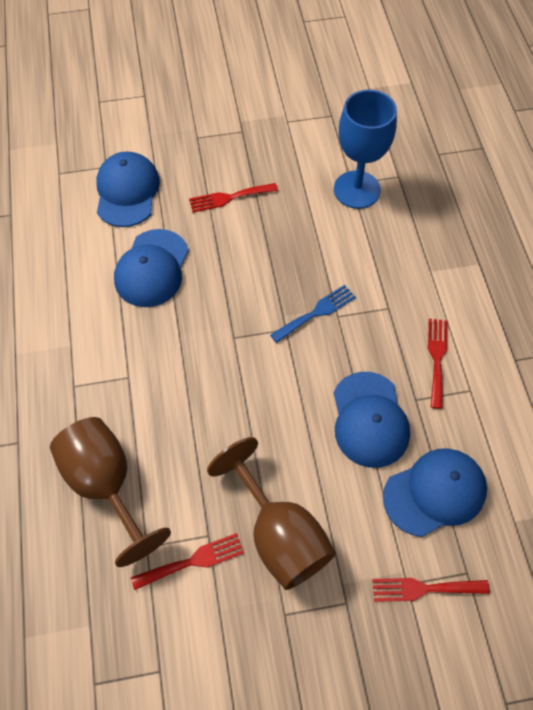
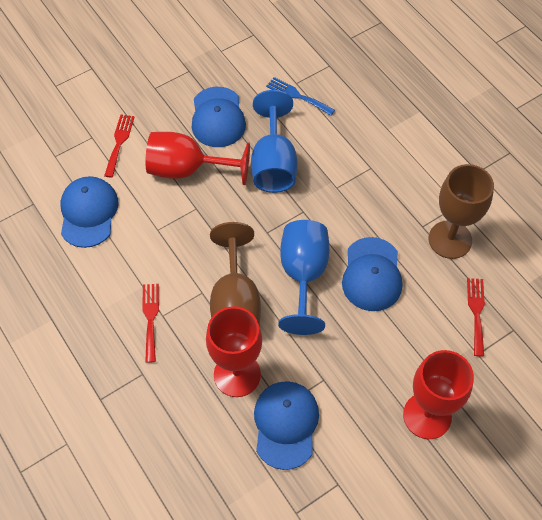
blue goblet: [334,90,397,209] = 1 -> [251,90,297,193] [278,220,330,335] = 2
red fork: [131,533,244,590] [189,183,278,212] [372,578,490,602] [428,319,447,409] = 4 -> [104,114,135,178] [142,284,159,363] [467,278,485,357] = 3
red goblet: none = 0 -> [145,132,250,185] [206,306,262,397] [403,350,474,439] = 3

